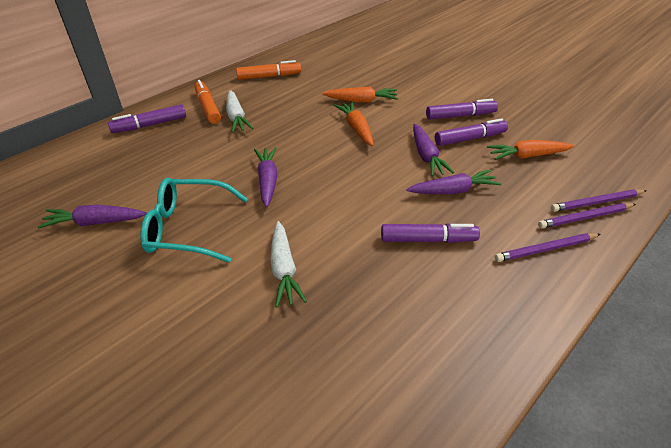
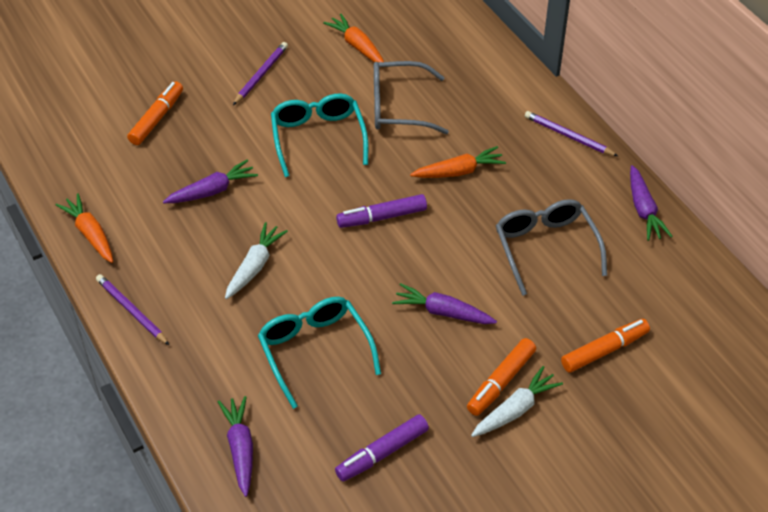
grey glasses: none = 0 -> [374,61,449,134] [496,199,607,296] = 2
orange marker: [194,80,221,124] [236,60,301,80] = 2 -> [127,81,183,145] [467,338,536,416] [561,319,650,373] = 3
purple marker: [108,104,186,133] [381,223,480,243] [426,99,498,120] [435,118,508,146] = 4 -> [335,414,429,482] [336,194,427,228] = 2
turquoise glasses: [140,178,248,263] = 1 -> [258,297,381,409] [271,94,368,177] = 2

